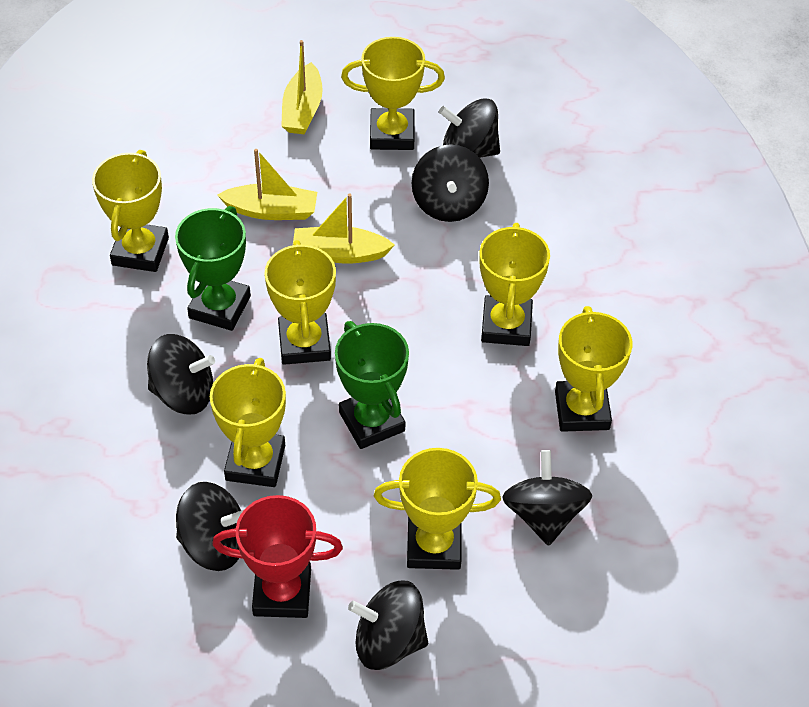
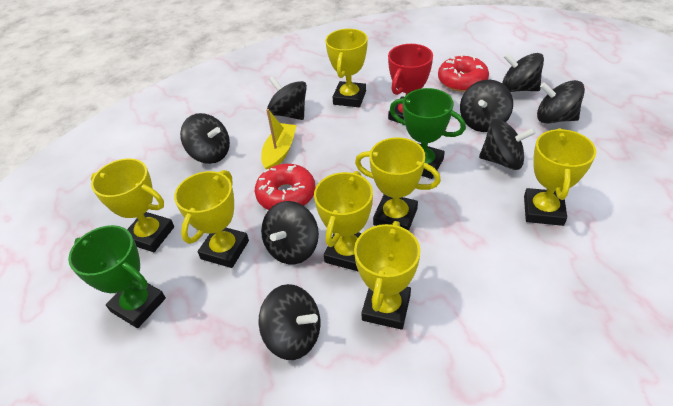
black spinning top: [147,334,215,415] [176,482,244,571] [348,580,428,670] [411,144,489,222] [439,99,500,158] [502,450,592,546] = 6 -> [180,113,230,164] [258,284,320,360] [261,201,319,264] [267,76,307,120] [460,80,513,132] [479,119,536,170] [502,53,544,92] [537,80,585,124] = 8
red donut: none = 0 -> [255,164,316,210] [438,54,489,92] = 2
yellow boat: [217,149,317,220] [281,40,323,134] [293,194,395,264] = 3 -> [261,109,297,170] = 1

